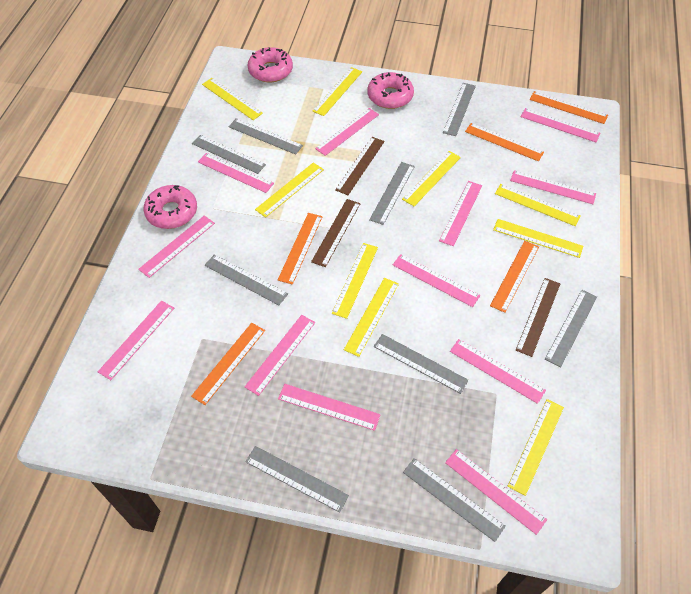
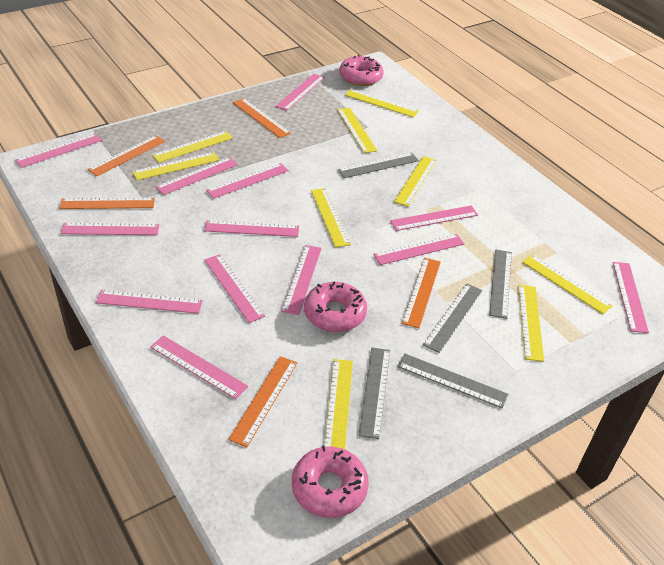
brown ruler: [311,199,361,267] [335,137,385,195] [516,278,560,357] = 3 -> none = 0
grey ruler: [192,135,266,174] [205,254,288,305] [228,118,303,155] [245,446,349,513] [369,162,415,225] [374,334,469,394] [403,458,506,542] [443,83,476,136] [545,290,597,367] = 9 -> [338,153,419,178] [359,347,390,439] [398,354,508,409] [423,283,482,353] [489,249,512,319] = 5
pink ruler: [98,301,174,380] [138,215,215,278] [198,153,274,193] [245,315,315,396] [278,384,381,431] [315,108,379,156] [393,254,480,307] [439,181,482,246] [445,449,547,535] [450,339,546,404] [510,170,596,204] [521,108,600,142] = 12 -> [15,133,102,168] [61,223,159,235] [96,290,203,314] [150,335,248,399] [156,157,238,195] [204,220,299,237] [204,254,265,323] [206,163,289,199] [276,74,325,111] [282,245,322,315] [373,234,464,265] [390,205,478,231] [613,262,649,333] = 13

